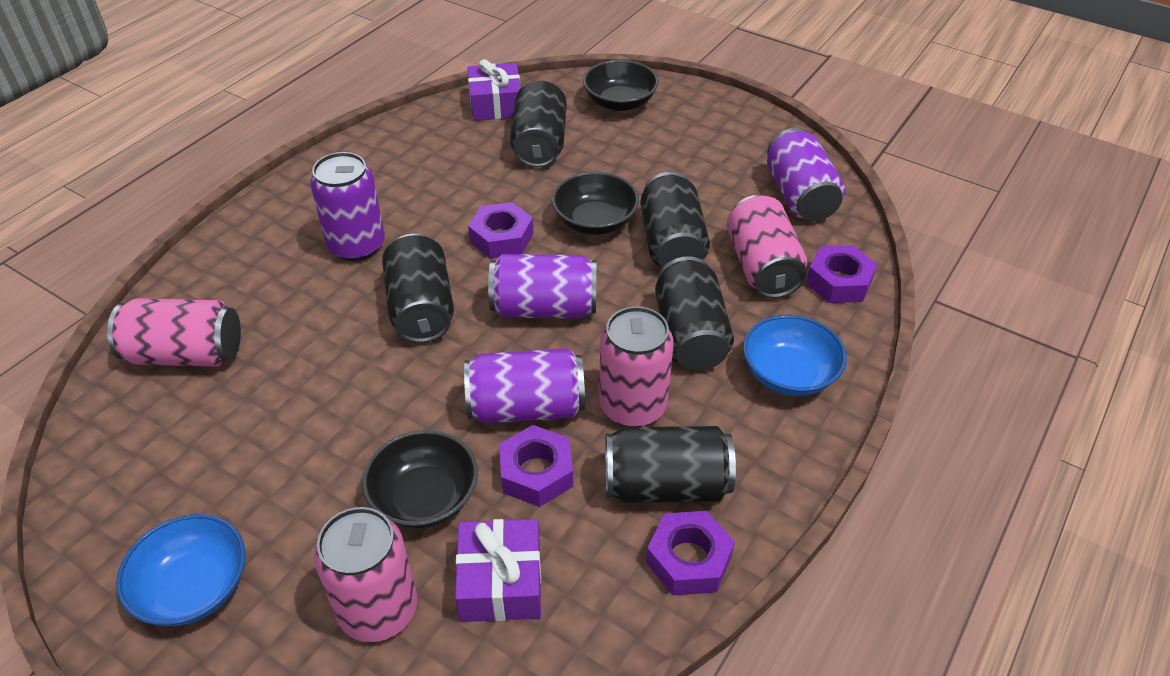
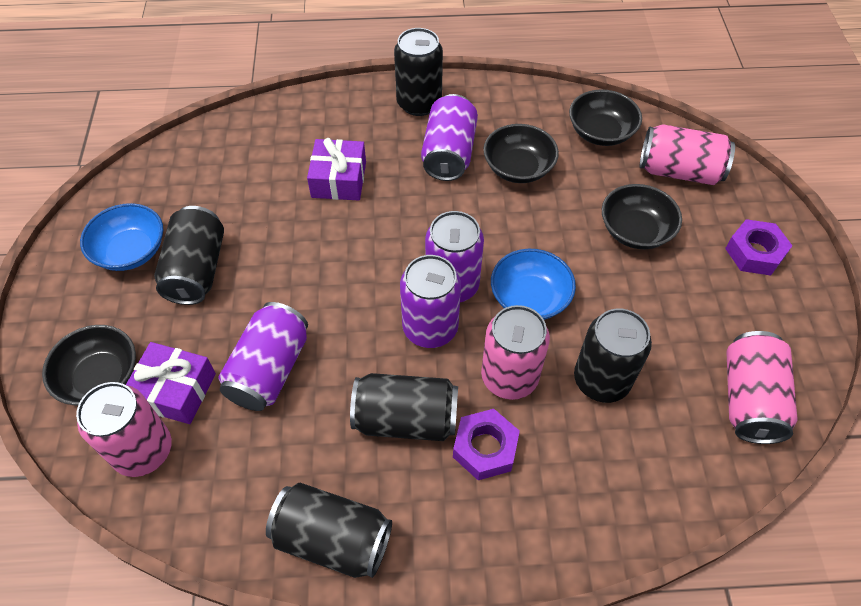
black bowl: [362,430,478,528] [552,172,639,235] [583,60,659,111] = 3 -> [42,325,136,405] [483,124,559,183] [569,89,642,146] [602,184,682,249] = 4
purple nut: [468,202,534,259] [499,425,573,507] [646,511,735,595] [806,245,877,303] = 4 -> [453,409,520,480] [725,219,792,276] = 2

